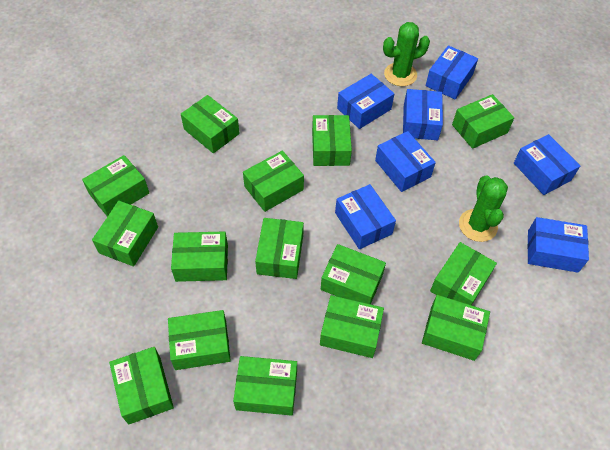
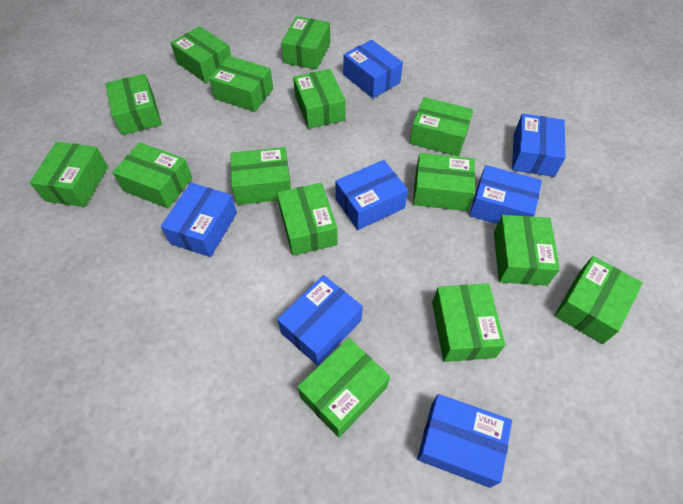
green cactus: [383,22,430,86] [459,175,508,242] = 2 -> none = 0

